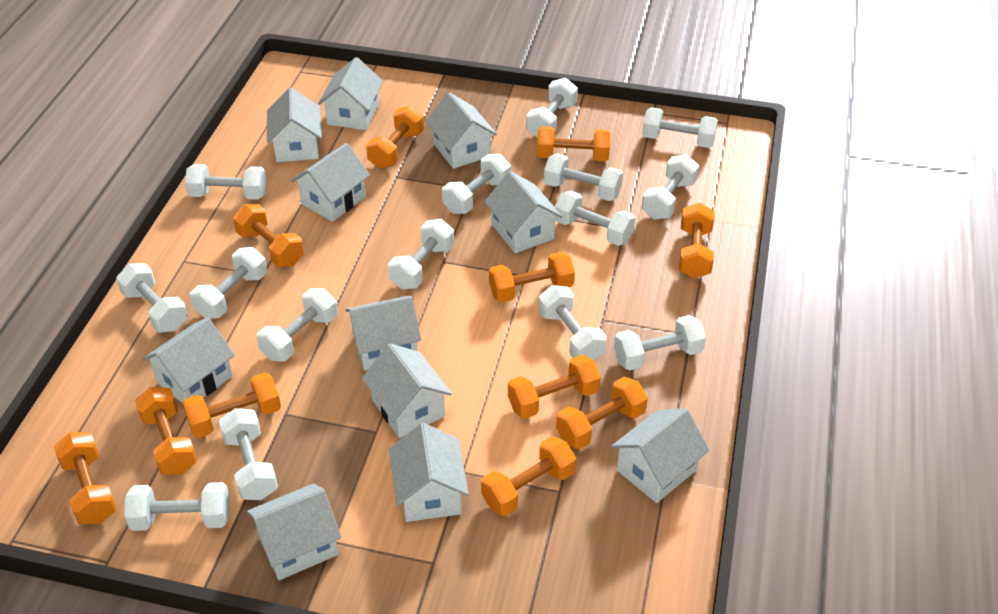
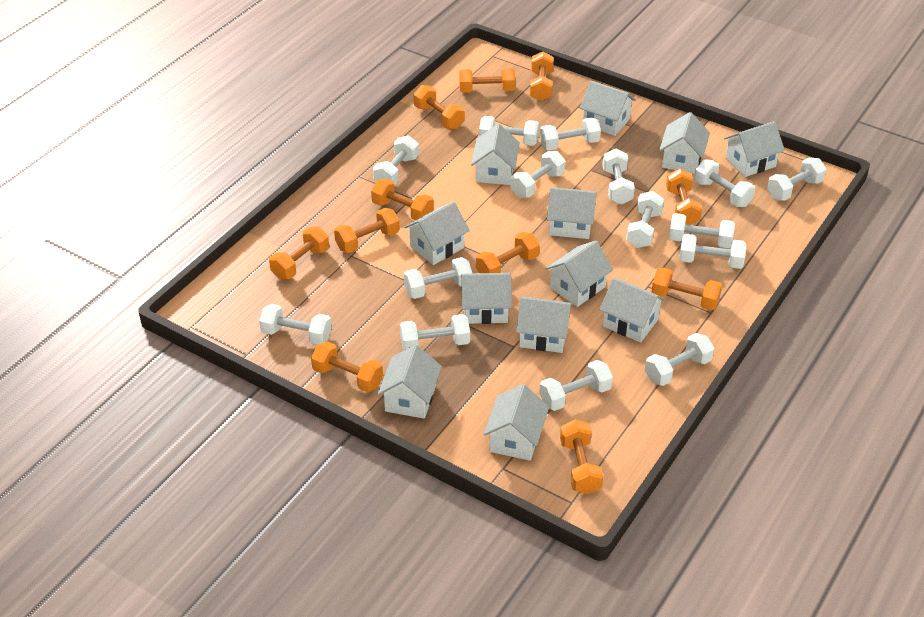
white house: [143,317,235,404] [246,483,342,580] [267,88,322,162] [291,143,370,222] [318,57,383,130] [345,296,422,371] [362,343,452,438] [389,423,469,522] [426,92,497,169] [484,171,562,253] [611,408,710,503] = 11 -> [378,345,442,419] [404,202,470,265] [461,273,512,324] [471,124,520,185] [483,384,549,461] [516,297,573,353] [545,241,613,307] [547,187,597,239] [580,81,636,136] [600,278,666,343] [659,112,710,174] [724,121,785,177] = 12

